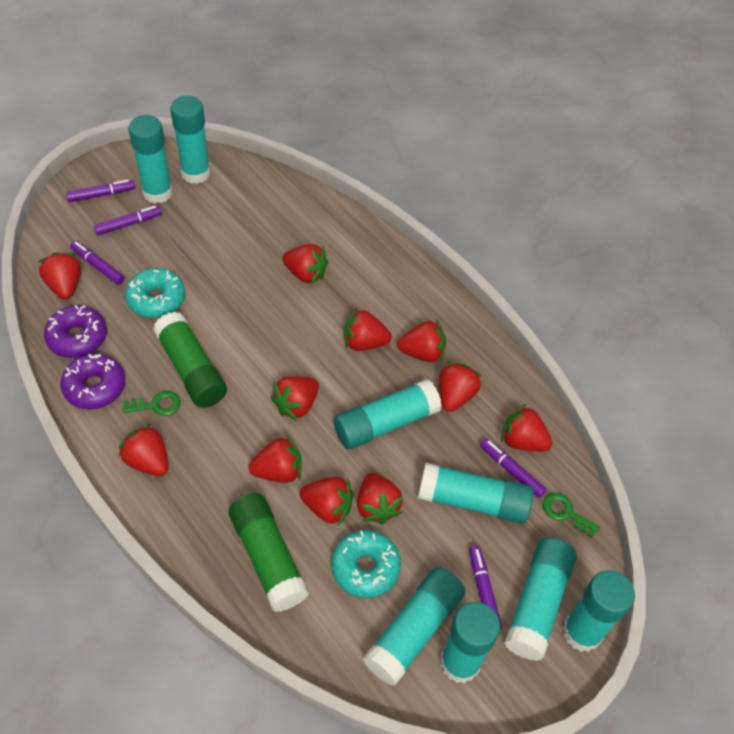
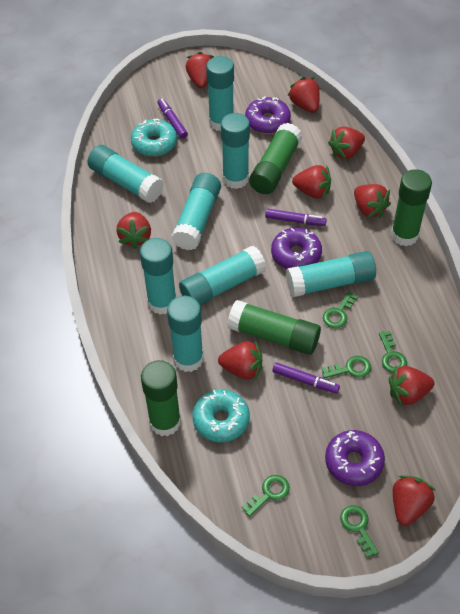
green glue stick: [153,312,227,408] [229,493,309,612] = 2 -> [141,360,181,436] [227,300,321,355] [249,123,302,194] [391,169,432,246] = 4
green key: [122,391,181,416] [543,493,600,538] = 2 -> [242,475,290,517] [321,356,371,378] [323,291,358,328] [340,505,379,558] [379,331,407,373] = 5
purple donut: [44,305,107,358] [60,353,125,409] = 2 -> [245,96,291,134] [271,228,322,269] [325,430,385,486] = 3
purple marker: [66,180,135,202] [70,241,125,285] [94,206,162,235] [469,546,502,629] [480,438,547,498] = 5 -> [157,98,188,139] [265,209,327,226] [272,363,340,394] = 3
red strawberry: [38,252,81,300] [119,424,168,476] [249,435,302,483] [271,376,319,421] [283,244,328,284] [299,477,354,526] [344,308,392,351] [357,472,403,525] [397,320,446,362] [439,362,482,412] [501,404,553,451] = 11 -> [116,212,151,249] [186,52,214,88] [218,341,262,381] [288,77,320,113] [292,165,331,199] [328,127,365,160] [354,184,391,218] [389,366,434,407] [393,475,436,526] = 9

